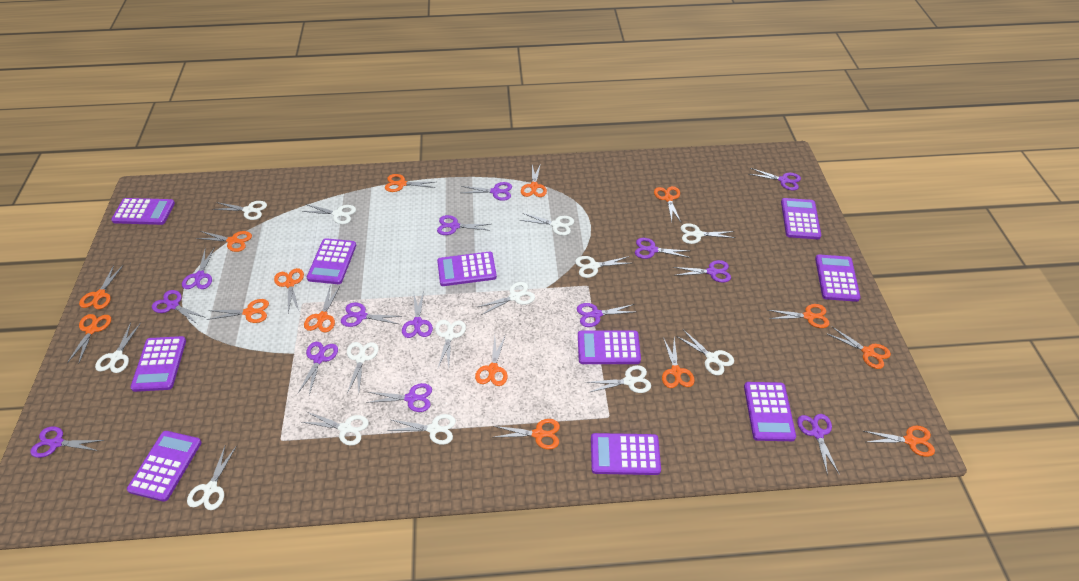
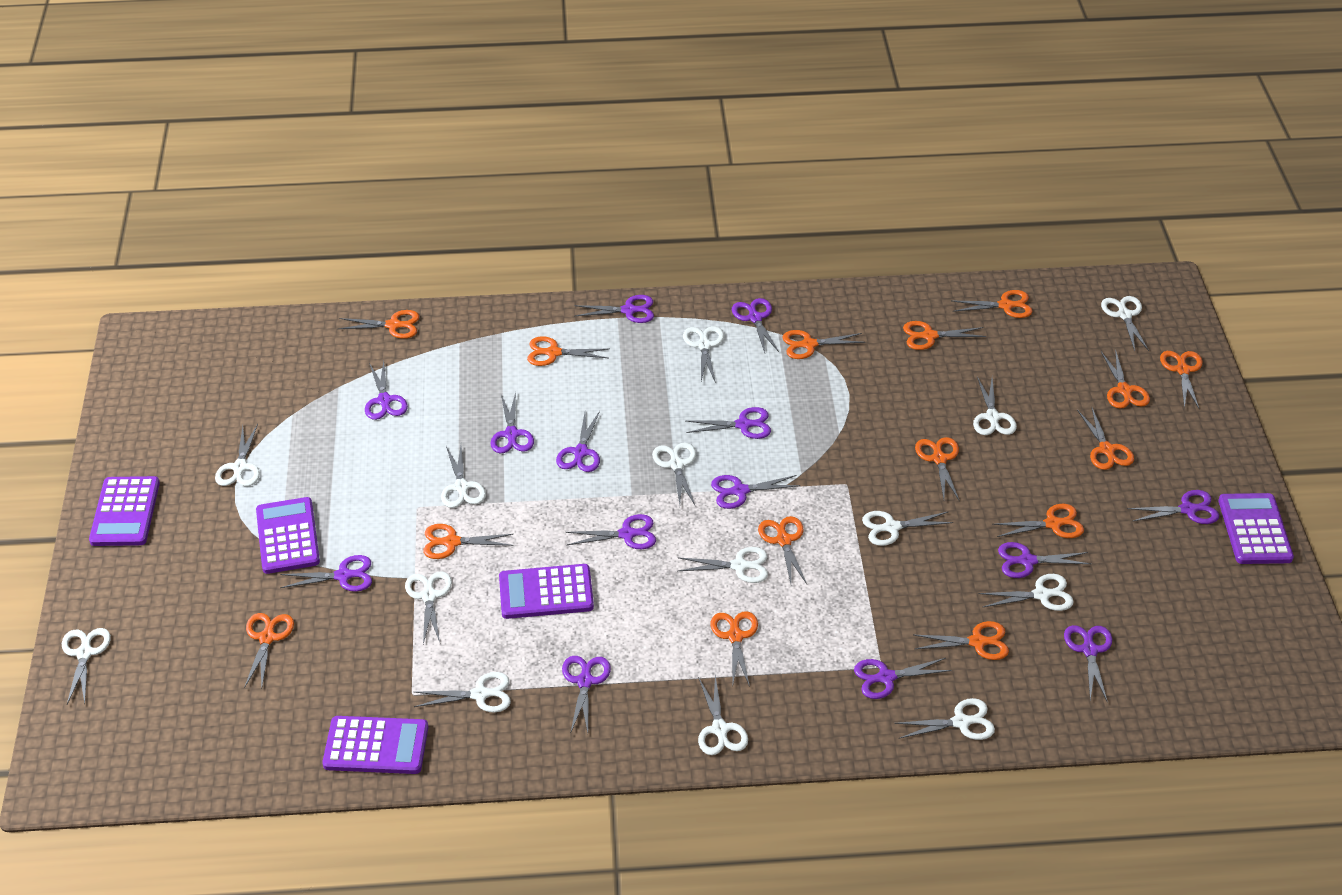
purple calculator: [111,198,175,225] [127,431,202,502] [130,336,186,392] [307,238,356,284] [437,252,497,286] [578,330,641,364] [591,433,661,475] [744,382,796,441] [781,198,821,239] [815,255,861,302] = 10 -> [89,476,160,546] [256,497,320,574] [322,716,428,774] [499,564,594,619] [1218,493,1294,564] = 5

